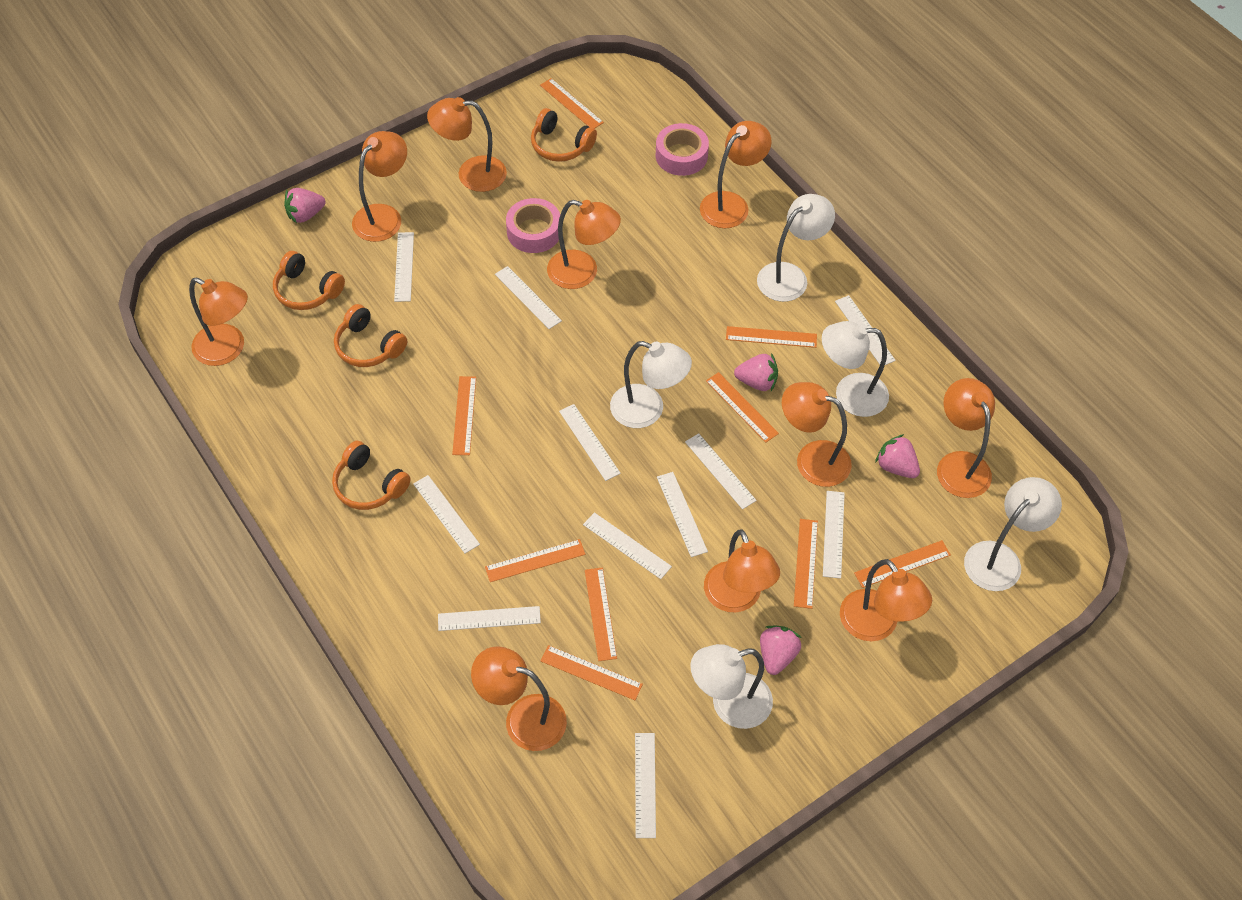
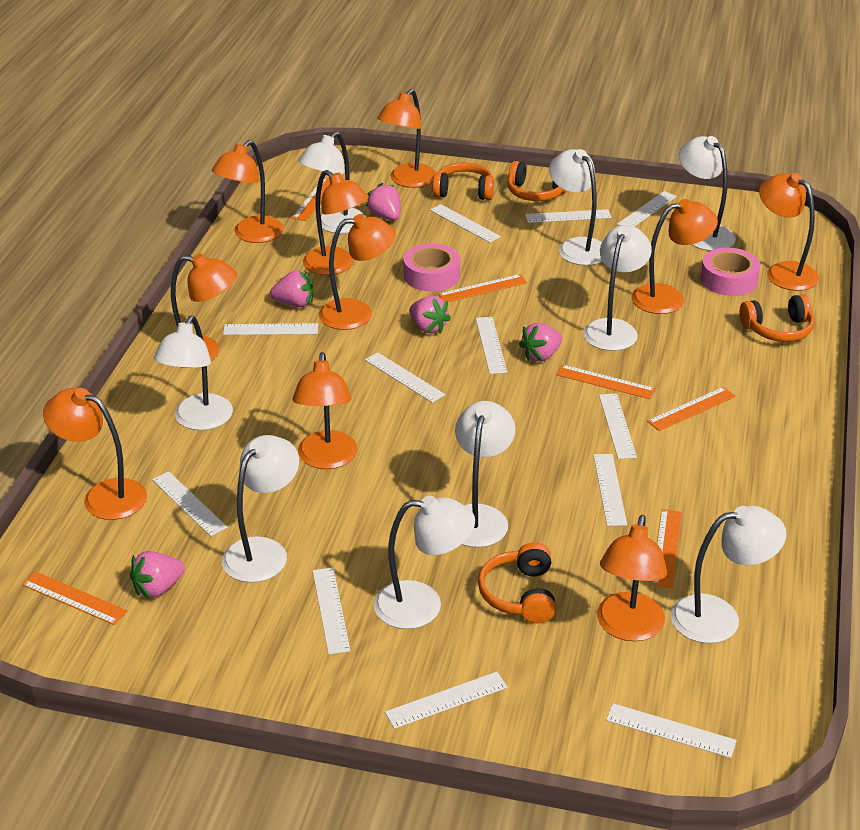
orange ruler: [452,376,476,455] [485,539,585,582] [540,78,604,129] [541,645,643,700] [585,568,617,661] [706,372,779,443] [726,326,817,348] [794,519,818,609] [854,540,951,588] = 9 -> [22,571,128,625] [292,178,330,221] [438,274,527,302] [556,365,656,399] [647,387,736,431] [651,509,682,589] = 6
pink strawberry: [284,188,326,224] [734,353,778,391] [760,626,802,675] [875,434,920,478] = 4 -> [130,551,185,598] [270,270,313,307] [366,183,401,220] [409,296,451,334] [519,323,562,362] = 5
white lamp: [610,341,692,428] [690,644,773,729] [757,194,835,302] [822,321,889,417] [964,477,1062,591] = 5 -> [153,316,233,430] [222,435,299,583] [299,132,366,234] [374,496,475,629] [455,401,515,547] [549,149,603,265] [583,225,652,351] [671,506,786,643] [679,136,736,251] = 9
white ruler: [394,232,414,302] [413,475,480,553] [438,606,541,631] [495,266,562,329] [559,404,621,481] [583,512,672,579] [635,733,656,838] [657,472,708,557] [685,433,757,509] [823,491,845,579] [835,295,896,365] = 11 -> [152,471,228,536] [223,323,318,335] [313,567,350,654] [365,352,445,403] [385,672,507,729] [430,204,501,243] [476,317,507,374] [525,209,611,223] [593,454,627,526] [599,393,637,459] [606,703,737,758] [617,191,677,227] = 12

